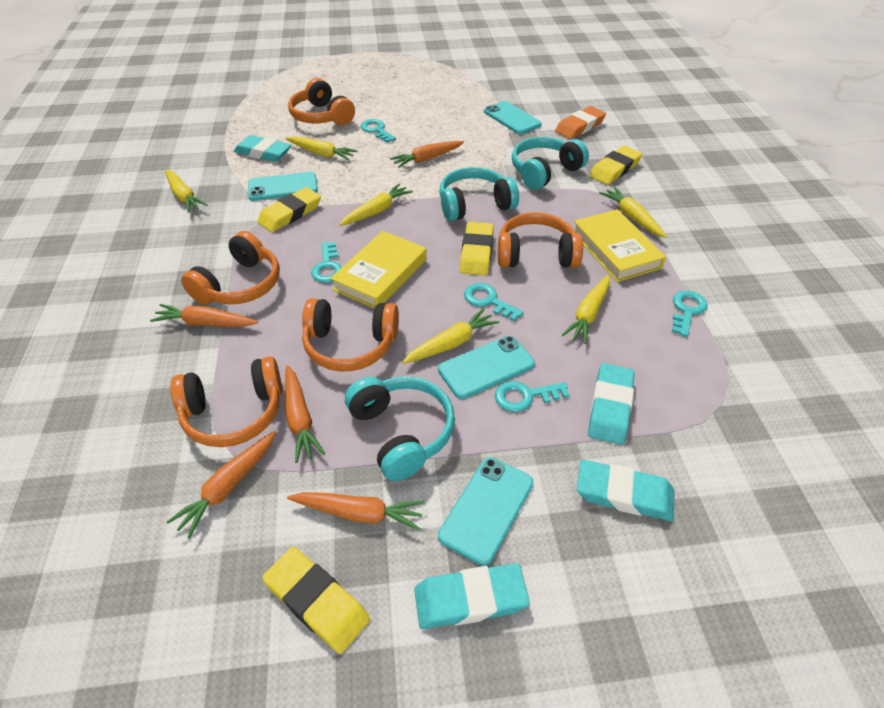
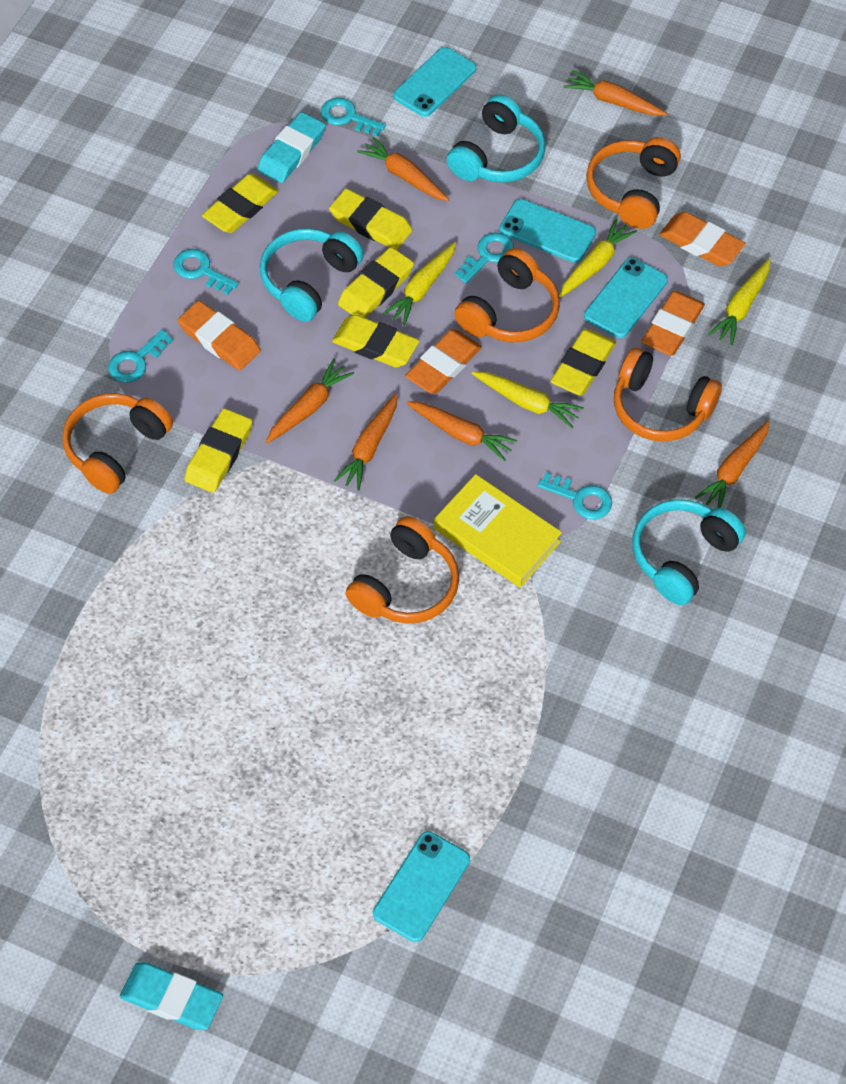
orange carrot: [150,304,258,327] [166,431,276,539] [285,365,325,463] [287,492,425,531] [390,141,464,168] = 5 -> [266,359,354,443] [334,393,398,491] [357,136,449,201] [406,401,517,461] [563,70,667,116] [695,421,770,508] = 6
orange eraser: [555,106,606,139] = 1 -> [178,300,261,371] [405,329,482,394] [641,291,705,355] [660,212,746,267] = 4
turquoise eraser: [234,135,292,162] [414,563,530,629] [577,460,675,521] [588,363,634,445] = 4 -> [120,962,223,1030] [257,112,326,183] = 2
yellow book: [330,231,427,309] [574,209,666,282] = 2 -> [434,474,562,588] = 1
yellow carrot: [165,169,208,213] [285,136,358,161] [339,183,413,226] [402,308,499,364] [562,274,610,344] [599,187,667,238] = 6 -> [382,242,456,326] [472,372,584,428] [559,219,637,297] [708,259,770,345] = 4
yellow eraser: [257,187,321,232] [262,547,370,654] [460,222,494,276] [589,146,642,185] = 4 -> [185,409,252,493] [202,174,279,233] [329,189,412,250] [332,315,419,368] [338,247,414,318] [550,329,616,395] = 6

